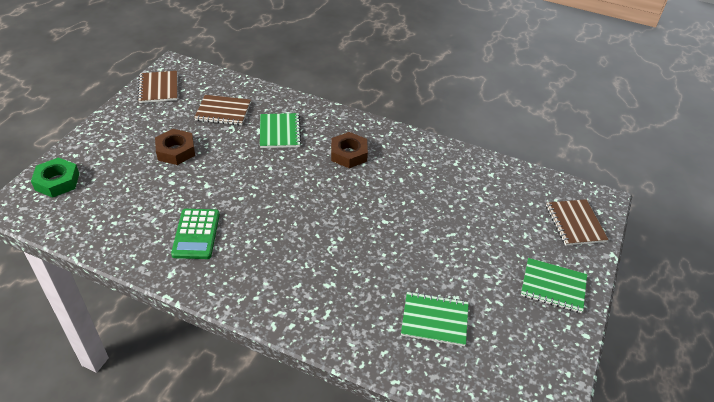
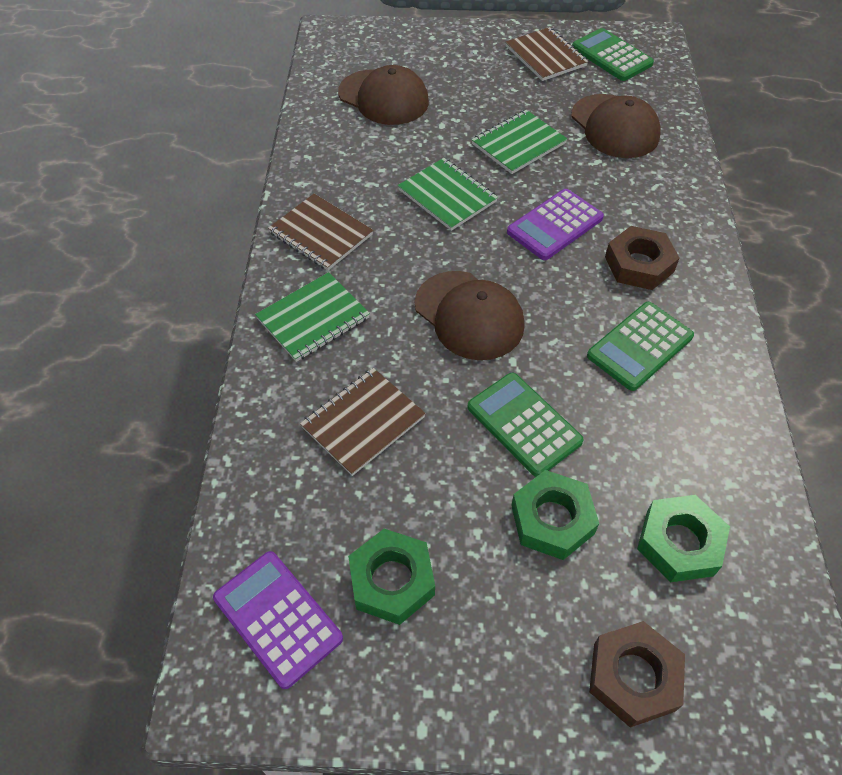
brown cap: none = 0 -> [338,65,429,125] [415,271,525,360] [571,94,661,158] = 3
green calculator: [171,209,220,259] = 1 -> [468,373,584,477] [572,28,654,81] [587,302,694,391] = 3
green nut: [31,157,79,198] = 1 -> [348,529,435,625] [511,470,599,560] [637,495,730,582] = 3
purple calculator: none = 0 -> [213,551,343,689] [507,189,604,260] = 2

